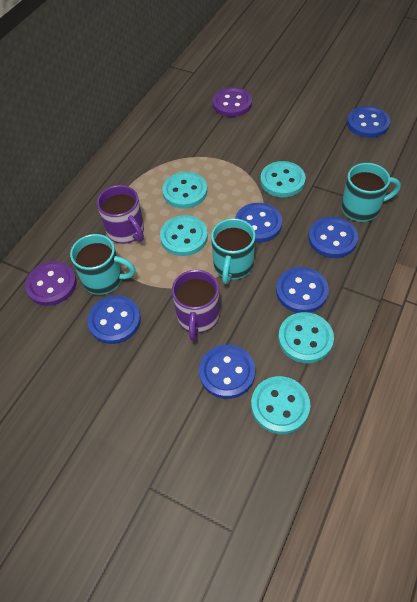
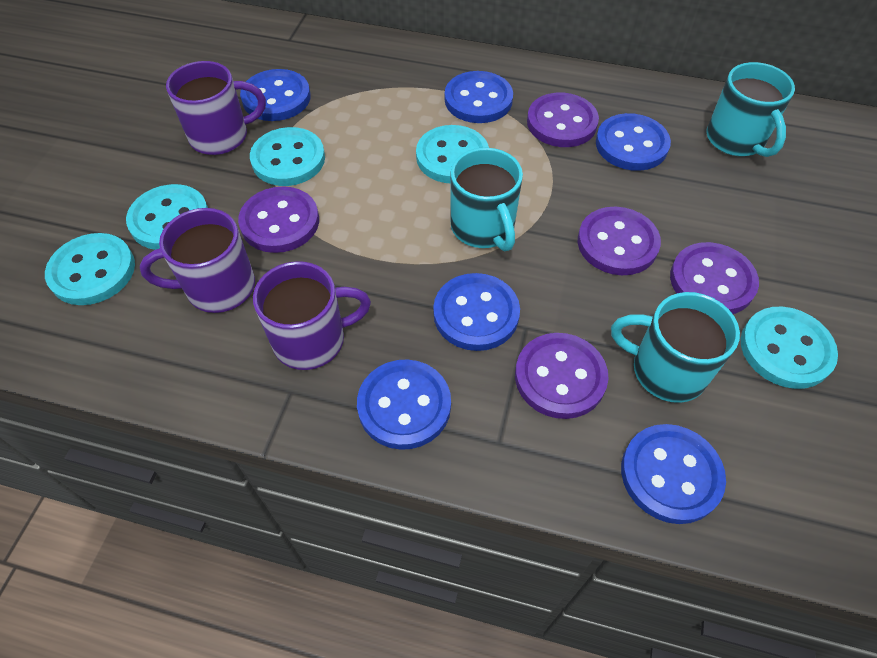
purple button: [25,261,77,306] [213,87,252,117] = 2 -> [238,186,319,253] [515,333,608,419] [527,93,599,147] [578,207,661,275] [670,242,759,314] = 5
purple mug: [97,185,144,244] [172,270,219,341] = 2 -> [140,208,255,313] [166,61,266,155] [253,261,371,370] = 3

